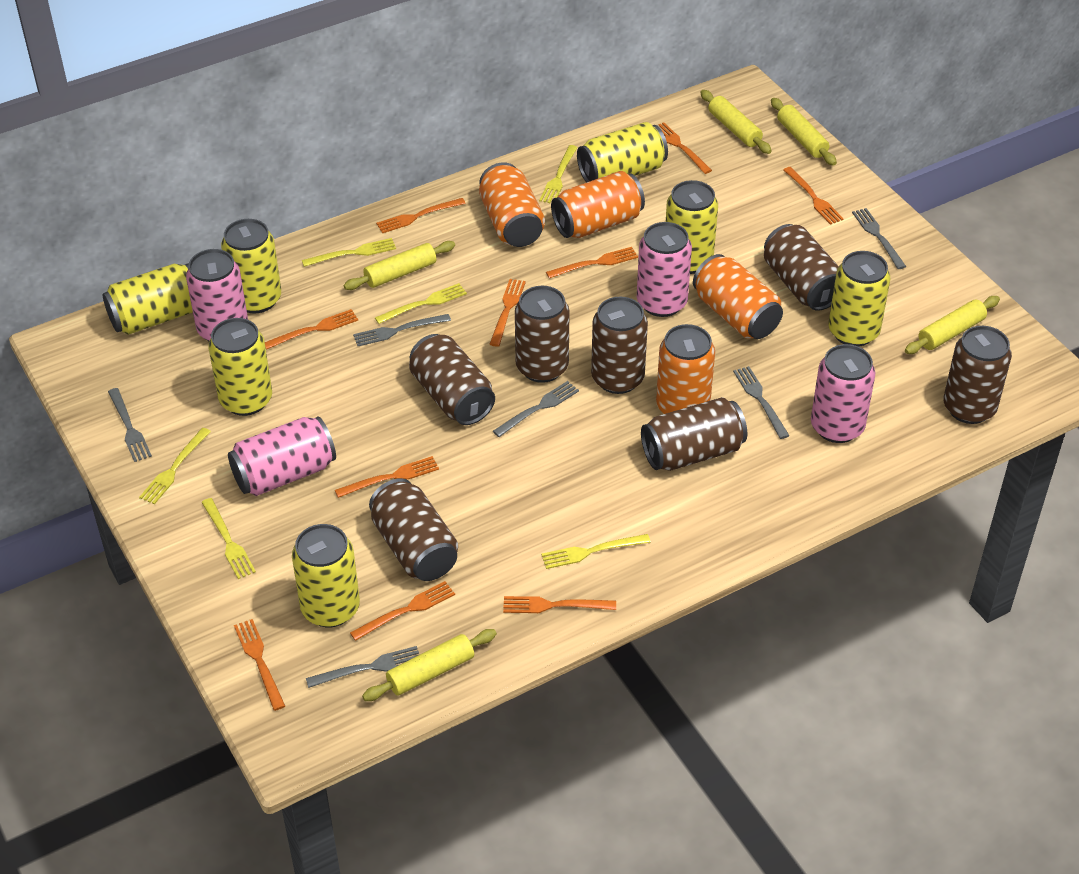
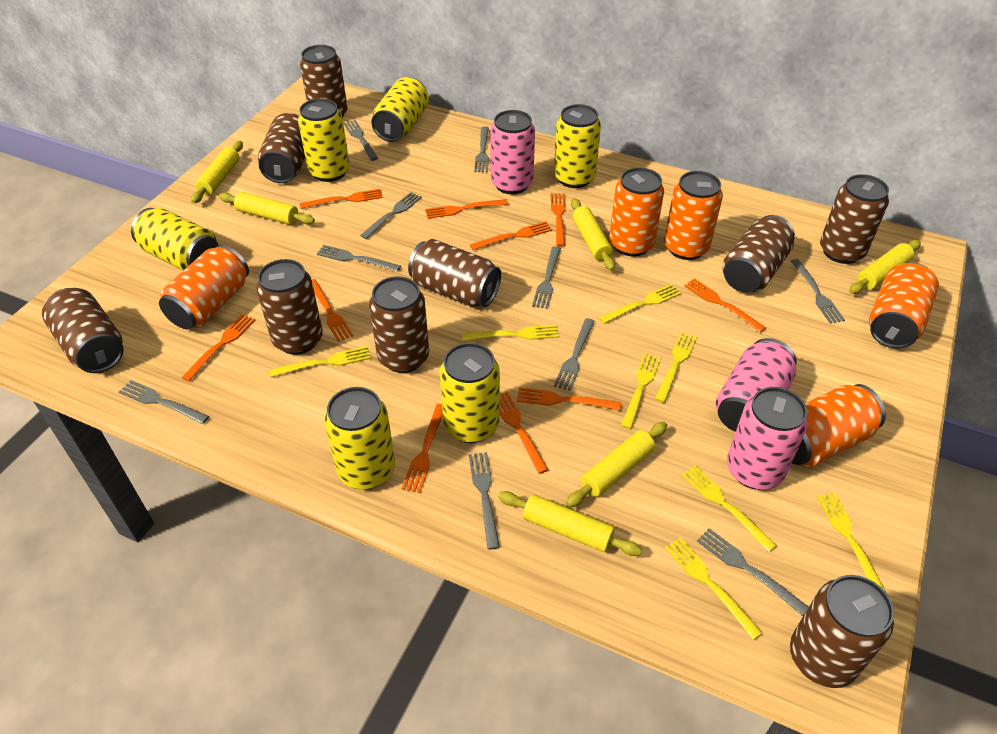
brown can: [369,478,458,581] [409,334,495,425] [515,286,570,383] [591,297,648,394] [641,397,747,471] [764,224,839,311] [943,326,1012,424] = 7 -> [42,288,124,373] [256,259,323,355] [258,113,305,183] [300,45,348,118] [369,276,429,373] [408,239,501,307] [722,215,795,293] [790,575,894,688] [820,174,889,264] = 9
grey fork: [108,388,152,462] [306,646,419,688] [353,314,451,346] [493,381,579,437] [733,366,790,439] [852,208,906,269] = 6 -> [119,380,209,424] [317,245,401,272] [343,120,378,161] [360,192,422,239] [469,452,500,550] [474,127,489,173] [532,246,561,309] [554,318,595,391] [697,528,808,616] [791,259,845,324] = 10
orange can: [479,162,545,247] [551,171,645,238] [656,324,715,414] [693,254,783,339] = 4 -> [159,245,249,329] [609,167,664,256] [664,171,723,260] [792,384,886,467] [869,263,939,349] = 5
pink can: [186,249,248,341] [228,416,336,496] [637,222,692,317] [811,344,875,443] = 4 -> [490,110,535,194] [716,338,797,432] [727,387,808,490] = 3
yellow can: [102,263,193,335] [208,318,272,416] [221,219,281,313] [292,524,360,627] [577,122,668,183] [666,180,718,274] [829,251,890,347] = 7 -> [131,208,218,271] [298,98,350,182] [324,387,395,490] [371,77,429,142] [440,343,500,443] [554,104,601,188] = 6
yellow fork: [139,428,211,504] [201,498,256,579] [302,238,396,267] [375,283,467,324] [539,145,578,203] [541,534,651,569] = 6 -> [269,346,371,377] [462,325,559,341] [599,284,681,324] [621,353,661,429] [655,332,697,403] [665,537,763,640] [681,465,777,552] [817,493,888,595] = 8
yellow rolling pin: [344,241,455,290] [362,629,497,701] [700,90,772,154] [771,98,837,166] [905,296,1000,354] = 5 -> [191,141,243,204] [219,192,315,225] [498,491,642,556] [566,422,667,507] [571,198,615,271] [849,240,921,294] = 6

